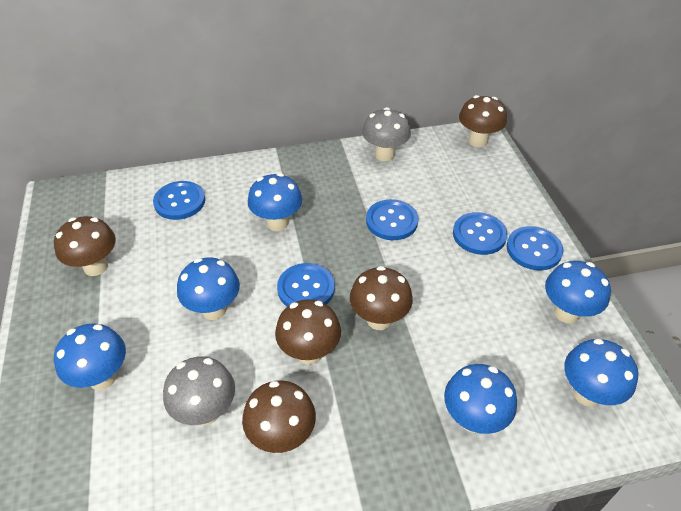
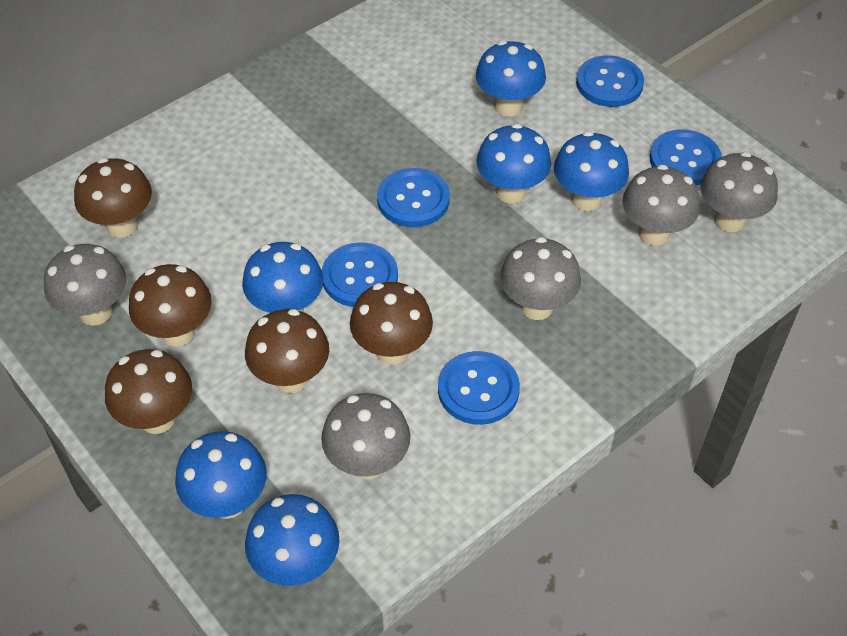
grey mushroom: [163,356,235,425] [362,107,411,161] = 2 -> [44,244,126,326] [321,393,410,479] [500,237,581,320] [622,165,700,246] [700,152,778,232] = 5

